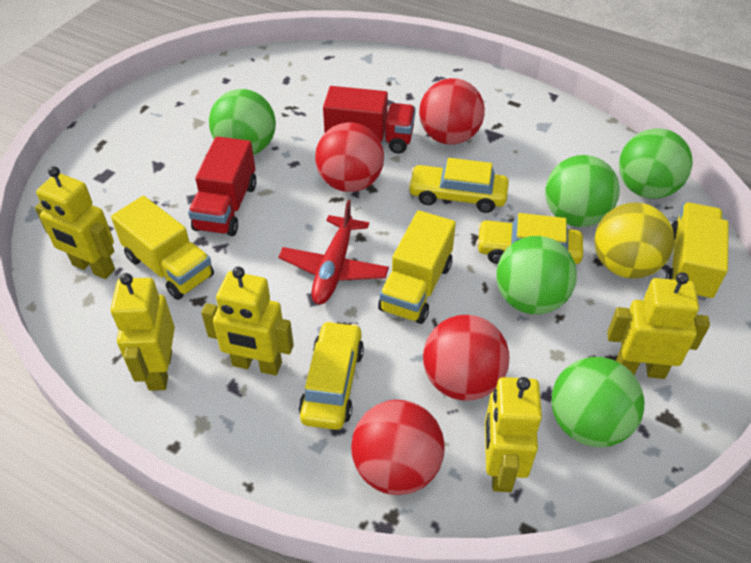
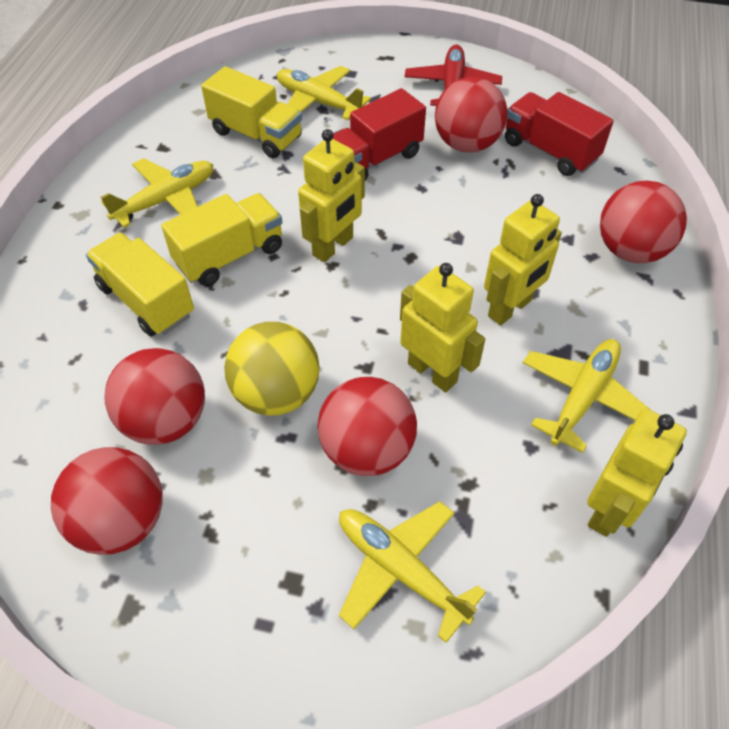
green ball: [209,89,276,155] [496,236,577,314] [545,155,620,227] [551,357,644,447] [619,128,693,199] = 5 -> none = 0
red ball: [315,122,384,192] [351,400,445,495] [419,78,485,145] [423,315,509,401] = 4 -> [51,447,162,555] [105,348,205,445] [318,377,417,476] [435,77,507,153] [600,181,687,263] = 5
yellow car: [299,321,364,430] [408,158,509,213] [476,213,583,264] = 3 -> none = 0
yellow plane: none = 0 -> [101,158,213,228] [277,66,371,120] [339,501,486,643] [523,339,652,453] = 4
yellow robot: [35,166,115,279] [111,273,175,391] [201,267,294,376] [485,377,542,492] [607,272,710,379] = 5 -> [298,129,365,262] [400,263,485,392] [484,194,562,325] [587,409,687,537] = 4

